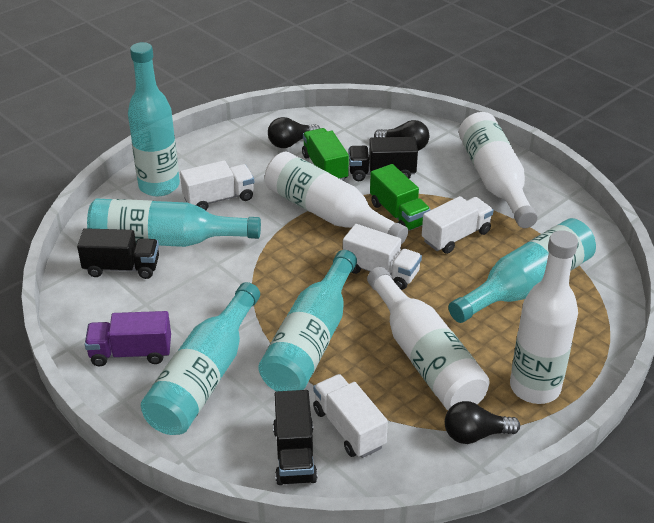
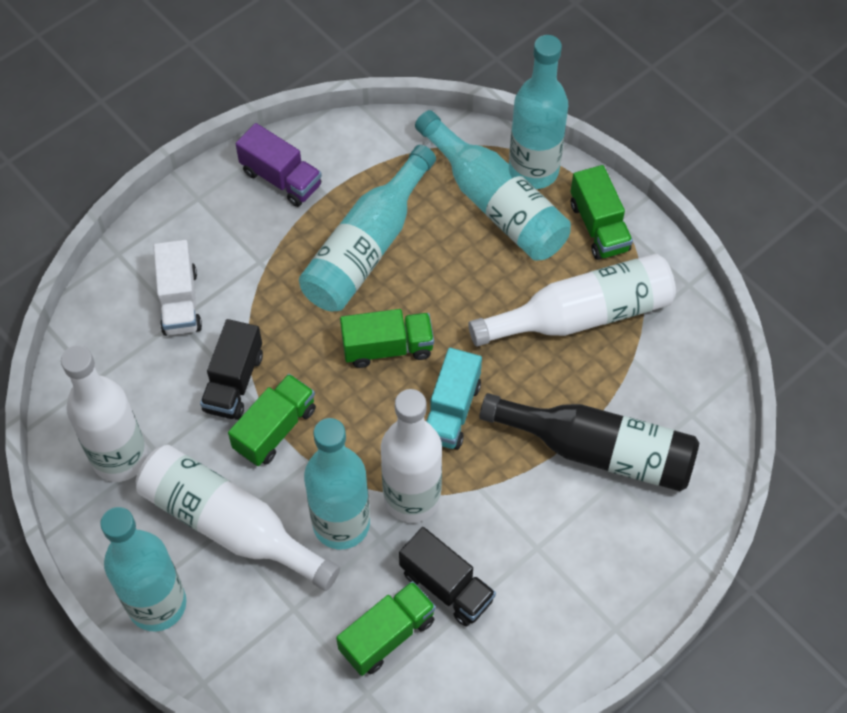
black bottle: none = 0 -> [479,393,699,491] = 1
black light bulb: [268,117,320,148] [374,120,429,151] [445,401,520,444] = 3 -> none = 0
black truck: [77,228,159,279] [273,390,317,485] [349,137,418,181] = 3 -> [200,319,263,420] [399,527,496,627] = 2
green truck: [302,128,349,181] [370,164,431,231] = 2 -> [228,374,316,466] [336,581,436,676] [340,309,434,368] [570,165,633,260] = 4
turquoise truck: none = 0 -> [426,348,482,450] = 1
white truck: [180,160,254,211] [313,374,388,458] [343,224,422,290] [422,196,494,254] = 4 -> [153,240,202,336] = 1

